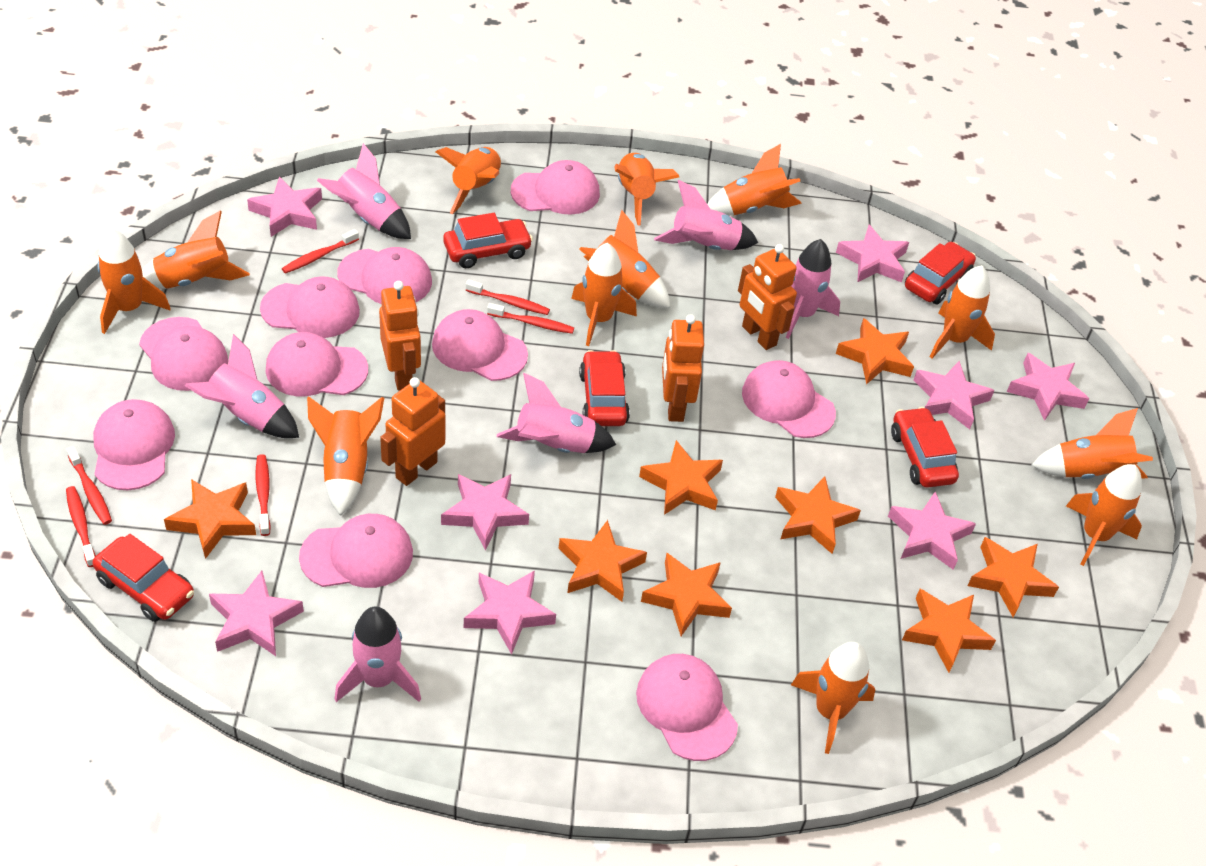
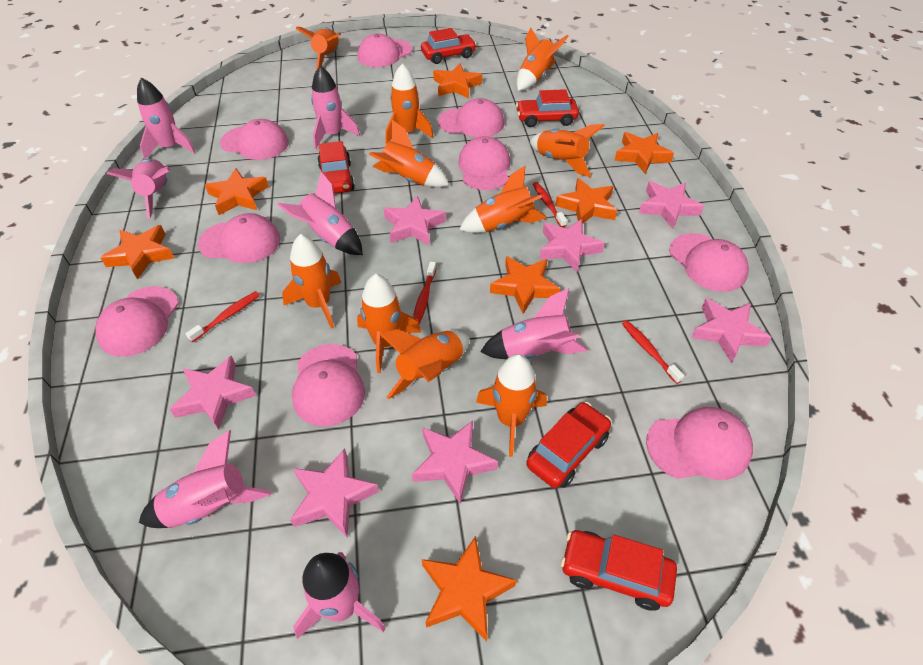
orange robot: [379,281,421,391] [380,377,445,486] [662,314,704,422] [738,244,797,350] = 4 -> none = 0
orange rocket: [97,229,171,334] [142,211,250,289] [307,396,384,516] [436,147,501,214] [571,243,637,346] [579,210,670,308] [614,153,679,226] [707,144,802,216] [791,642,876,754] [930,265,995,358] [1031,408,1153,479] [1066,464,1142,566] = 12 -> [282,234,341,329] [296,27,341,70] [357,274,421,373] [369,120,449,187] [379,329,469,400] [386,64,433,144] [459,166,547,233] [476,354,547,457] [517,27,569,91] [530,124,605,177] = 10
orange star: [164,479,256,559] [559,520,647,602] [639,440,723,515] [641,553,732,636] [775,477,861,554] [836,318,914,385] [902,589,996,673] [967,537,1059,617] = 8 -> [100,225,174,280] [205,168,269,215] [422,536,517,641] [433,64,482,98] [490,256,560,314] [555,178,617,224] [614,132,674,174] = 7
pink cap: [93,399,175,490] [139,317,228,391] [260,277,360,338] [266,332,368,396] [299,514,413,588] [337,247,432,304] [432,309,528,381] [511,160,600,214] [636,654,738,761] [742,360,836,438] = 10 -> [95,286,179,357] [198,213,280,263] [220,119,289,160] [292,344,365,426] [357,34,412,67] [438,98,504,137] [458,136,510,190] [646,407,753,480] [669,233,749,292] = 9
pink rocket: [185,334,299,438] [317,143,411,239] [335,607,421,702] [497,373,616,453] [654,180,758,250] [786,239,840,339] = 6 -> [107,159,170,219] [137,78,196,159] [139,430,272,528] [277,172,363,255] [293,552,386,639] [311,66,360,149] [480,288,588,359] = 7
pink star: [209,571,304,656] [247,177,322,237] [441,474,529,550] [464,570,556,654] [836,225,909,282] [888,492,976,570] [913,361,995,430] [1007,353,1089,421] = 8 -> [169,356,256,430] [290,448,379,537] [383,196,446,245] [412,421,498,504] [539,219,605,272] [639,181,704,229] [691,298,772,363] = 7
red toothbrush: [66,446,112,525] [66,486,96,567] [256,454,271,536] [282,229,359,274] [466,279,550,315] [487,303,574,334] = 6 -> [185,291,260,342] [413,261,436,324] [533,182,567,227] [622,321,684,384] = 4

